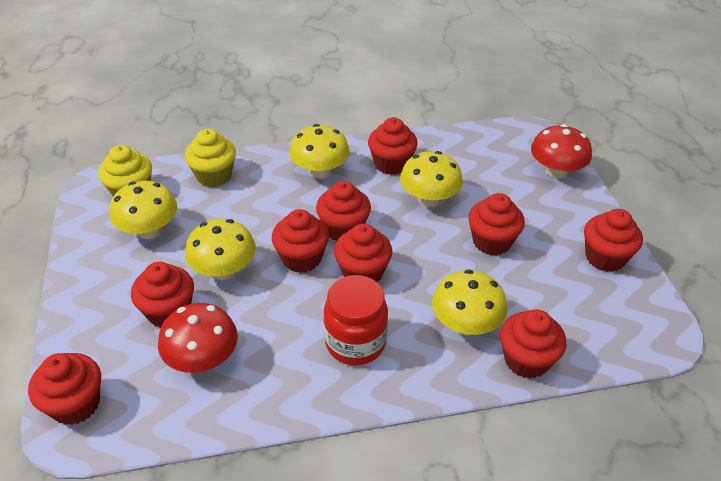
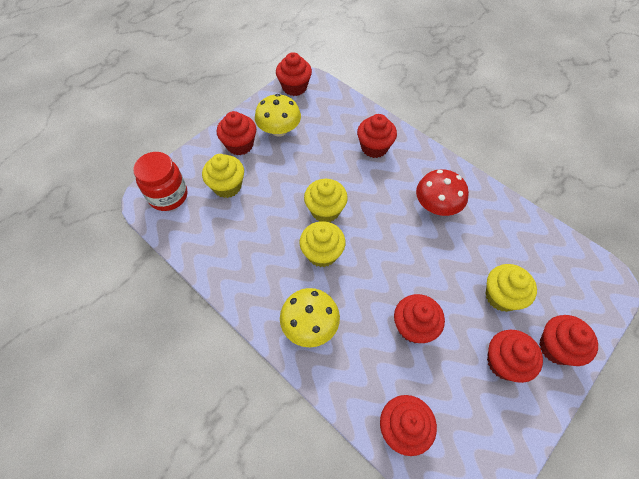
red cupcake: [28,353,101,425] [131,262,194,328] [272,209,329,273] [316,181,371,242] [334,224,393,282] [368,117,418,175] [468,193,525,256] [500,310,567,379] [584,209,643,272] = 9 -> [217,111,256,155] [276,52,312,96] [357,114,397,158] [380,395,437,456] [394,294,445,343] [487,330,543,383] [539,315,598,366] = 7
red mushroom: [158,303,238,373] [531,124,592,179] = 2 -> [416,169,469,216] = 1
yellow cupcake: [98,145,152,197] [184,129,236,187] = 2 -> [202,154,244,198] [300,221,346,267] [304,179,348,222] [486,264,537,312] = 4
yellow mushroom: [110,181,177,239] [185,219,256,280] [289,124,350,179] [400,151,463,207] [432,269,507,335] = 5 -> [255,94,301,137] [280,288,340,347] = 2

